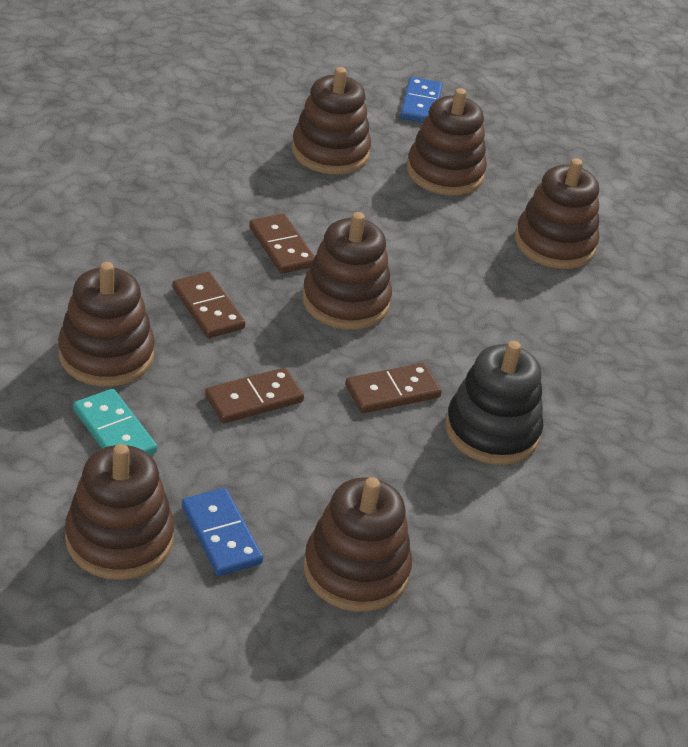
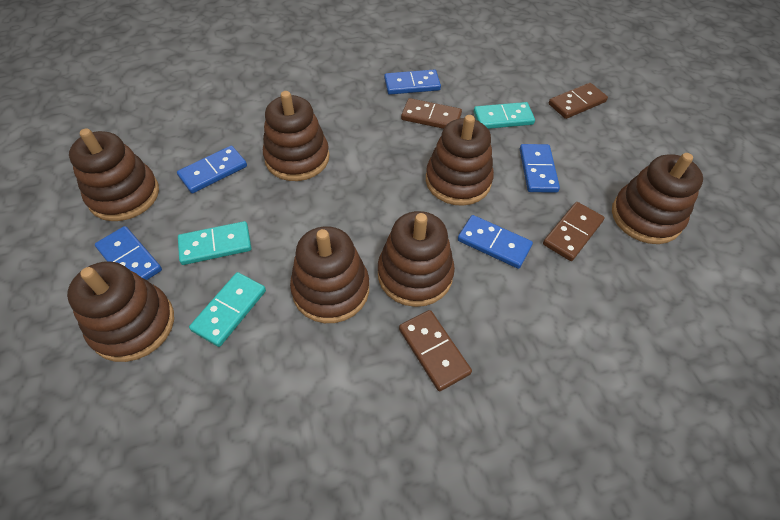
black stacking toy: [445,341,543,465] = 1 -> none = 0
blue domino: [182,488,263,576] [400,77,443,123] = 2 -> [95,226,162,280] [177,146,247,193] [384,69,441,95] [458,215,533,269] [520,144,560,193] = 5
turquoise domino: [73,389,157,455] = 1 -> [178,221,251,265] [189,272,266,347] [474,102,535,129] = 3

